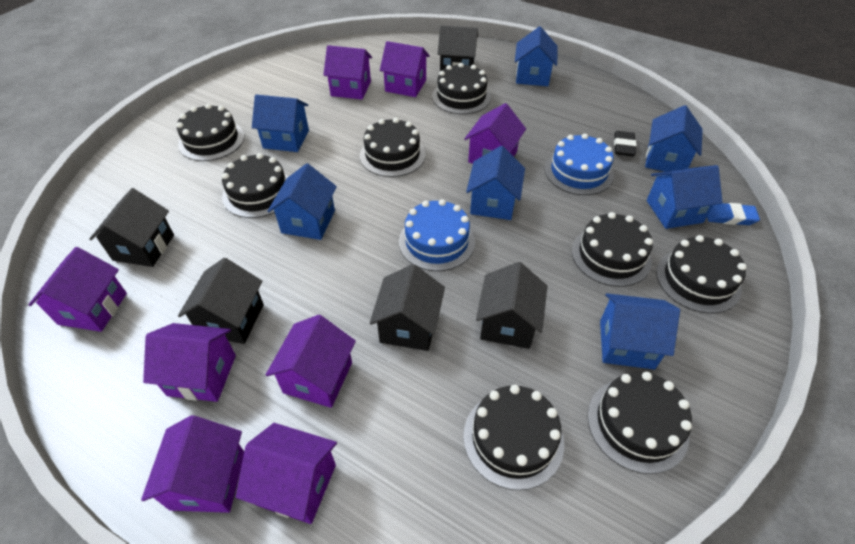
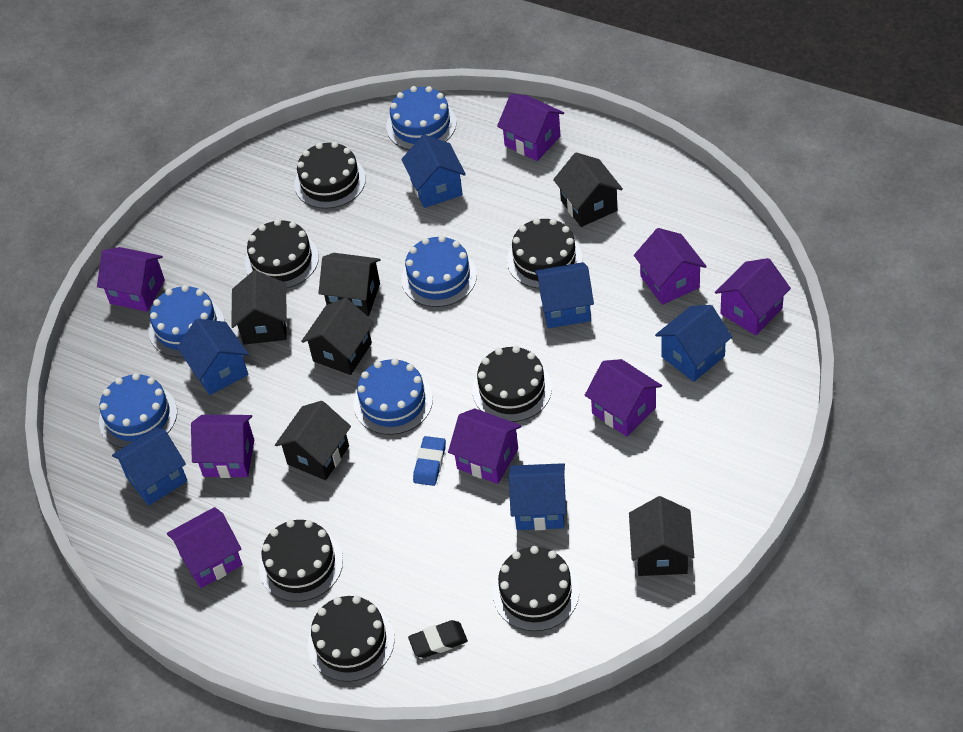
black cake: [176,104,244,161] [222,153,288,218] [360,118,426,177] [432,63,491,114] [463,385,564,490] [572,212,653,287] [587,372,692,474] [656,235,747,313] = 8 -> [245,219,319,288] [259,520,343,602] [294,142,366,209] [308,596,395,682] [472,346,552,422] [493,546,579,631] [507,218,582,288] = 7
black house: [89,188,174,267] [178,258,264,344] [370,264,445,351] [438,26,478,71] [476,262,547,349] = 5 -> [231,270,287,345] [275,401,351,480] [301,298,374,375] [318,253,380,316] [553,153,623,227] [629,496,694,576] = 6
blue cake: [399,199,475,271] [545,134,614,195] = 2 -> [99,373,177,448] [149,285,224,358] [354,358,433,435] [386,86,456,150] [401,236,477,307] = 5
blue house: [252,95,309,152] [268,163,337,240] [466,146,525,220] [515,26,558,86] [600,293,680,370] [645,105,703,172] [647,165,723,229] = 7 -> [112,427,187,506] [177,319,249,395] [401,135,466,208] [509,463,566,530] [535,262,594,328] [655,305,732,382] = 6

